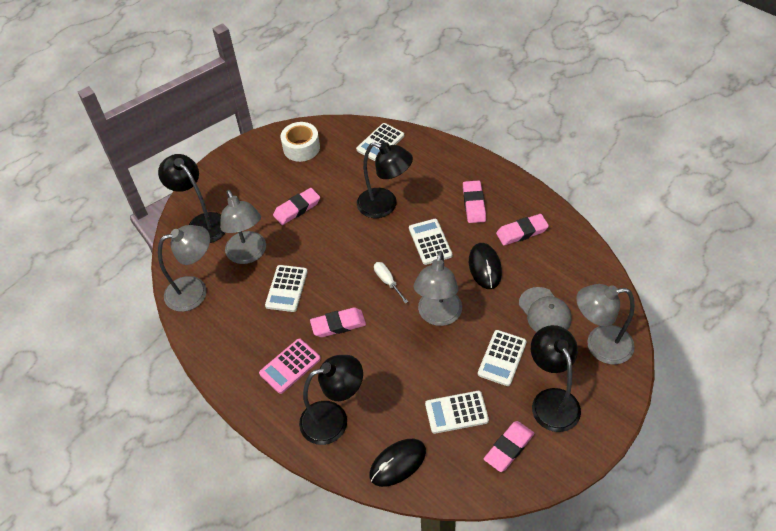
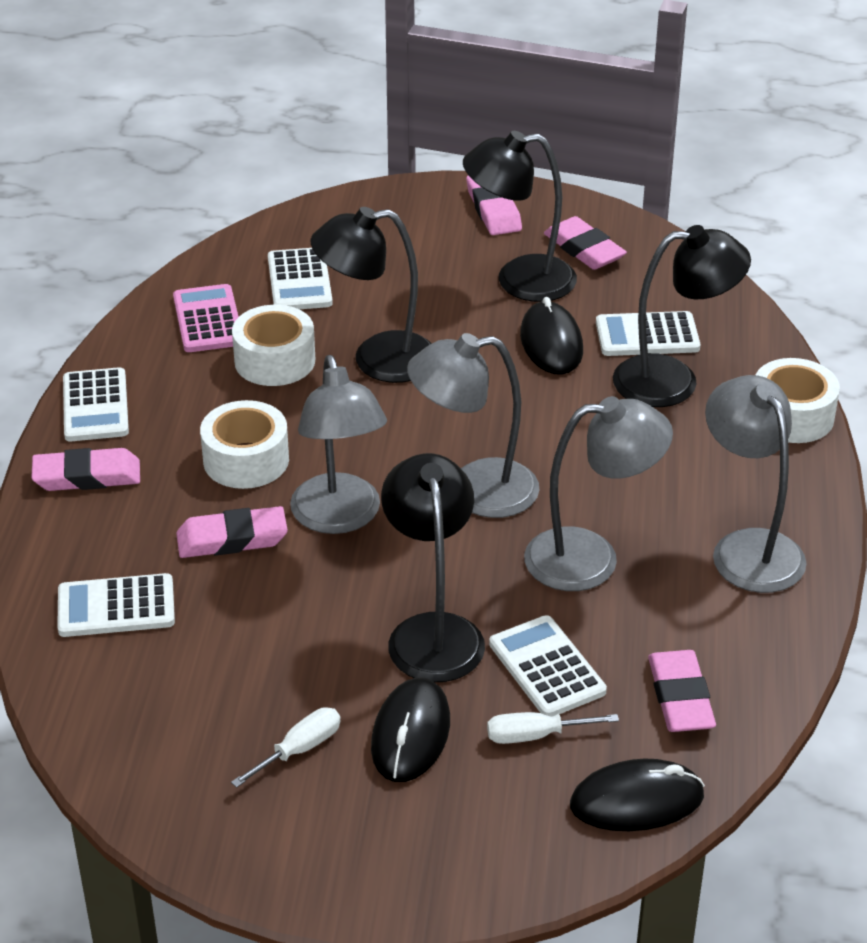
black mouse: [369,439,426,487] [469,243,502,289] = 2 -> [371,678,450,782] [520,297,583,375] [570,758,705,831] = 3
grey cap: [519,287,571,332] = 1 -> none = 0
white screwdriver: [374,262,408,303] = 1 -> [231,707,341,788] [487,712,619,744] = 2
white tape: [281,122,320,162] = 1 -> [200,400,289,489] [232,305,315,386] [756,358,840,443] = 3

